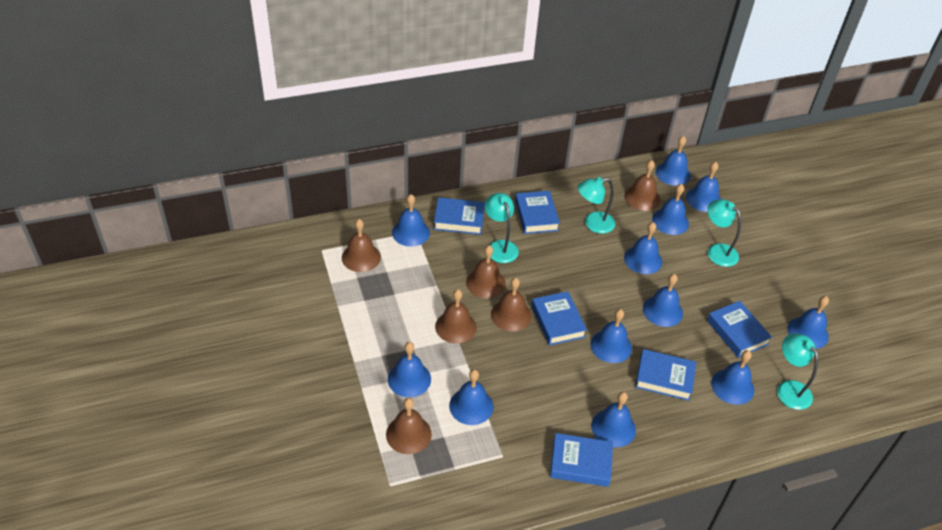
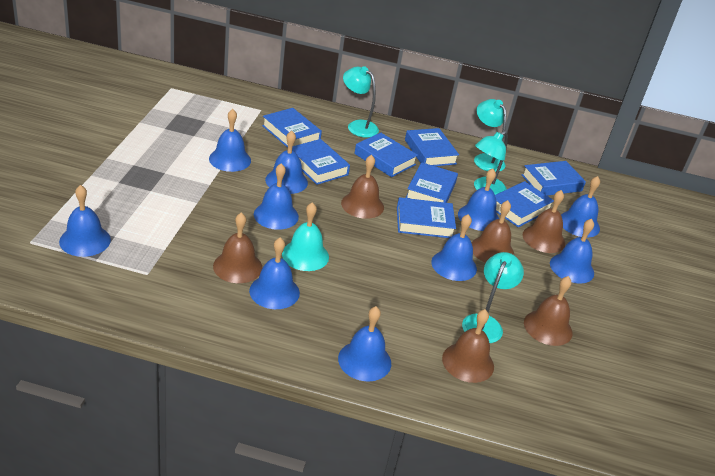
blue bell: [388,342,431,397] [392,194,430,247] [449,369,494,425] [590,309,632,363] [591,392,636,448] [624,222,662,274] [643,274,683,327] [652,184,689,235] [656,136,691,186] [686,162,721,212] [711,350,754,405] [787,296,829,349] = 12 -> [59,185,111,257] [209,109,251,172] [249,238,300,309] [254,163,299,230] [265,131,308,194] [338,306,391,382] [431,214,477,281] [458,168,499,231] [550,219,594,284] [561,176,600,238] = 10
blue book: [434,197,485,235] [515,191,560,234] [531,291,587,346] [550,433,613,487] [635,349,696,401] [707,301,772,358] = 6 -> [262,108,322,148] [292,139,350,185] [354,133,418,177] [397,197,456,238] [405,128,459,166] [406,162,458,203] [495,181,554,228] [522,161,586,196] = 8
turquoise bell: none = 0 -> [282,202,329,271] = 1

